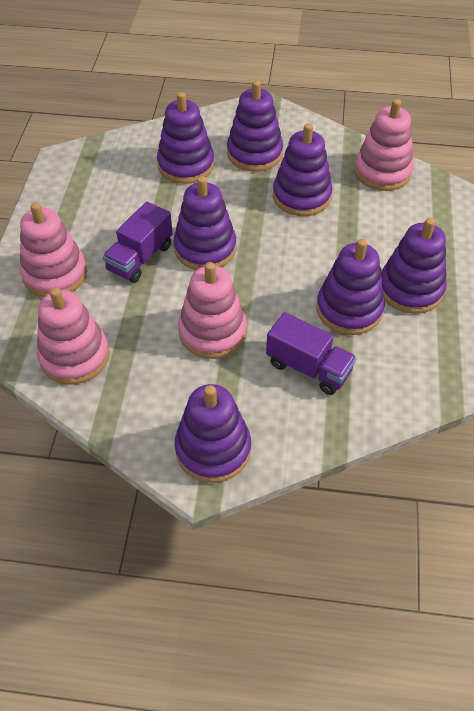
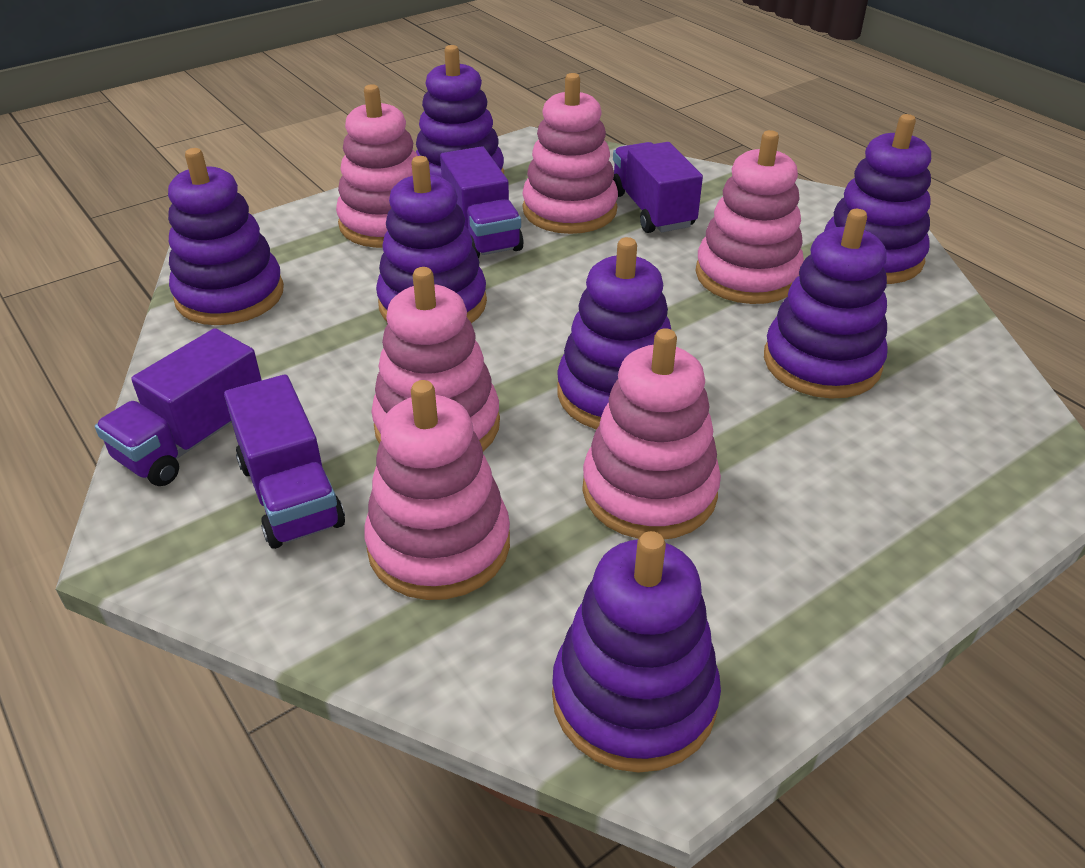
pink stacking toy: [20,202,87,297] [37,287,109,385] [178,262,247,359] [354,99,414,191] = 4 -> [336,84,418,248] [364,380,510,600] [371,267,500,452] [522,73,618,234] [582,328,721,539] [696,130,804,304] = 6
purple truck: [103,202,173,283] [266,312,357,395] = 2 -> [95,328,262,486] [224,374,345,549] [440,146,523,258] [613,142,703,233] = 4

